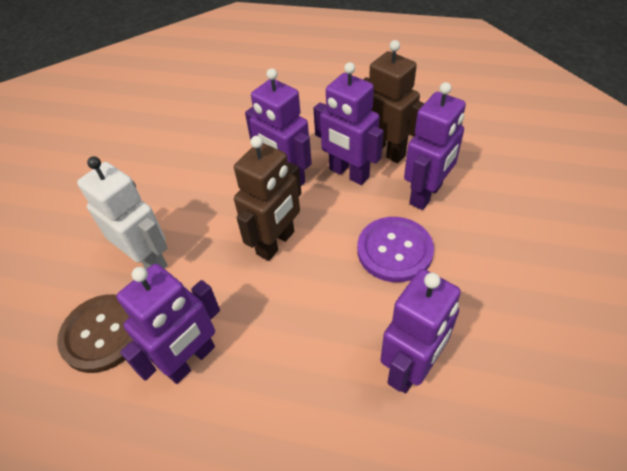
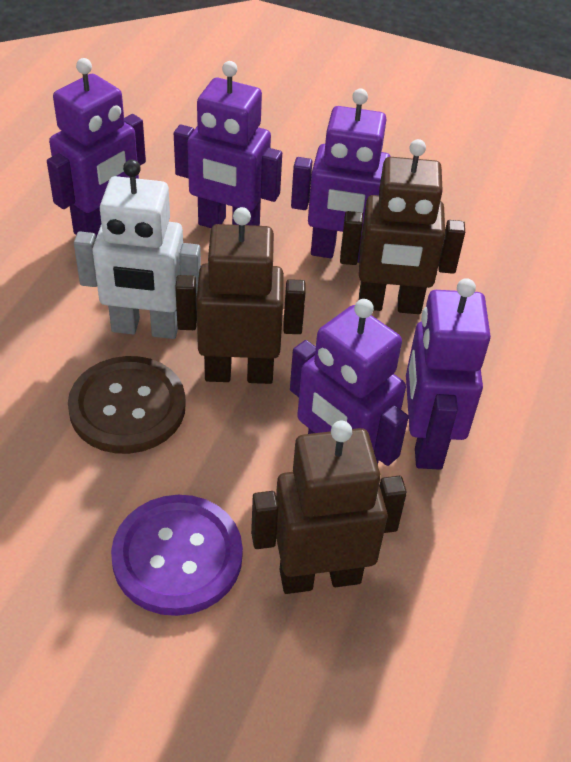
brown robot: [234,136,301,261] [363,40,425,163] = 2 -> [175,207,306,384] [251,421,407,594] [340,139,465,314] = 3

